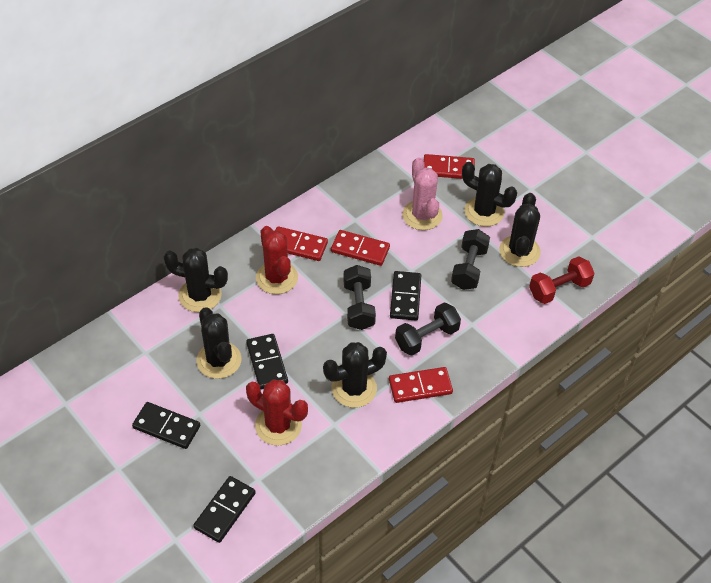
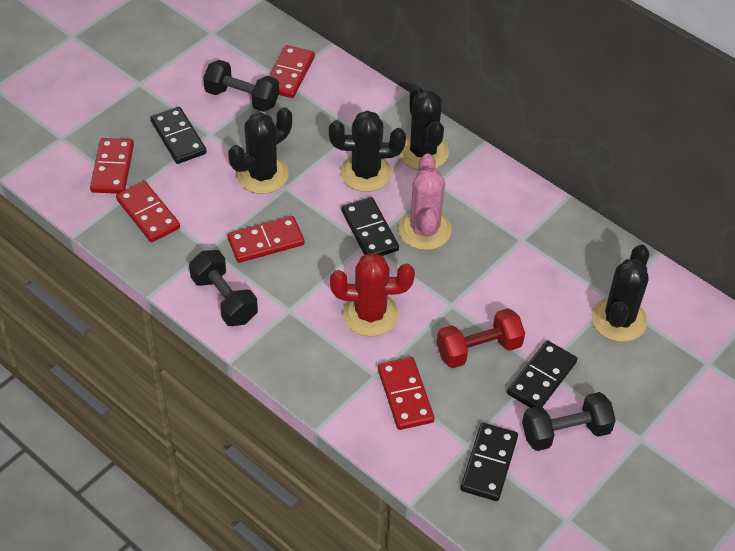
black cactus: [164,248,228,312] [196,307,241,379] [323,342,387,408] [462,162,517,227] [499,193,541,267] = 5 -> [228,107,292,194] [329,110,406,192] [399,86,449,170] [591,245,649,342] = 4
red cactus: [246,379,308,446] [256,226,298,294] = 2 -> [330,253,415,337] = 1
red domino: [275,226,328,261] [331,230,390,266] [389,367,453,403] [424,154,475,179] = 4 -> [90,138,134,194] [116,181,180,242] [227,216,305,263] [269,45,315,98] [378,357,435,430] = 5

